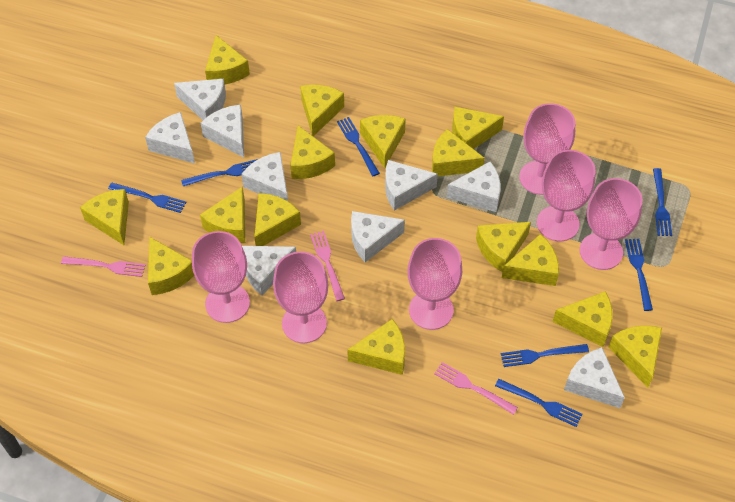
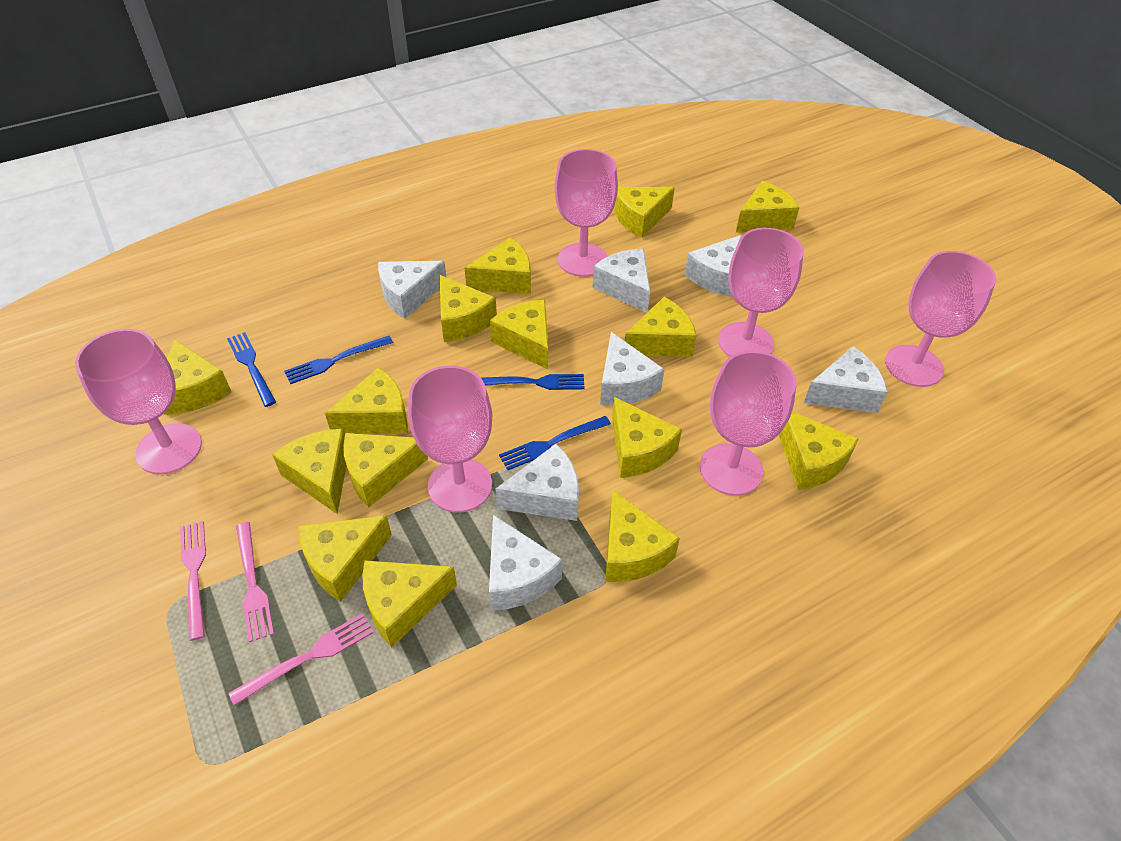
blue fork: [108,182,186,213] [181,159,258,186] [337,117,380,176] [495,379,582,427] [501,344,589,367] [625,239,653,311] [653,168,672,236] = 7 -> [227,332,276,407] [284,336,393,384] [481,374,585,390] [499,416,611,470] = 4
white cheese: [145,112,195,164] [174,79,226,120] [200,105,244,157] [241,152,288,201] [242,246,296,295] [351,211,405,262] [385,160,438,211] [447,161,501,212] [564,347,625,408] = 9 -> [378,261,446,319] [489,515,563,611] [496,444,579,521] [592,249,650,313] [600,332,665,405] [684,235,741,297] [804,346,888,413] = 7

